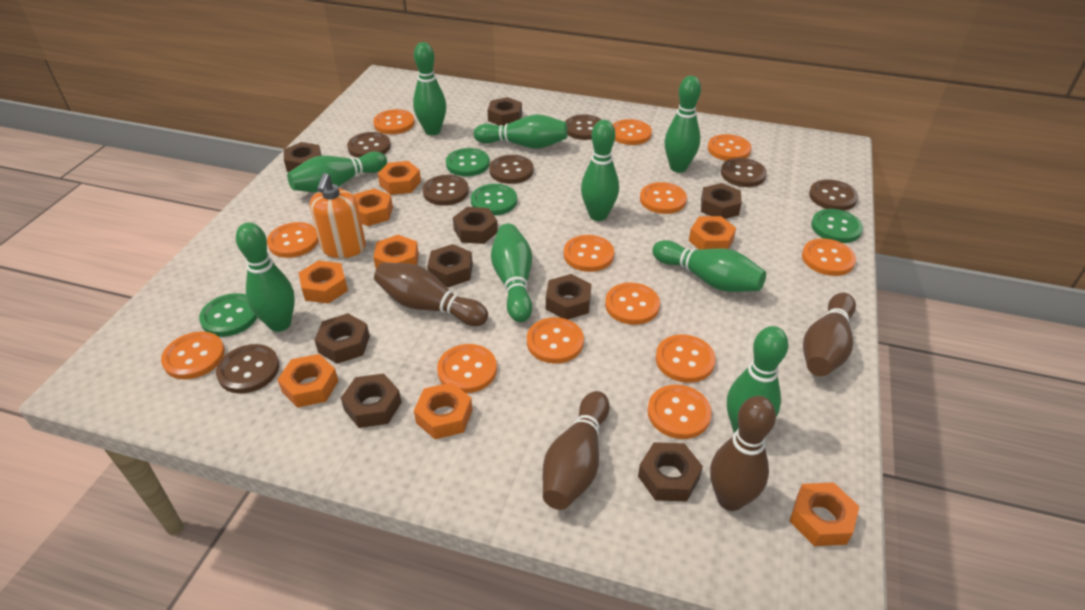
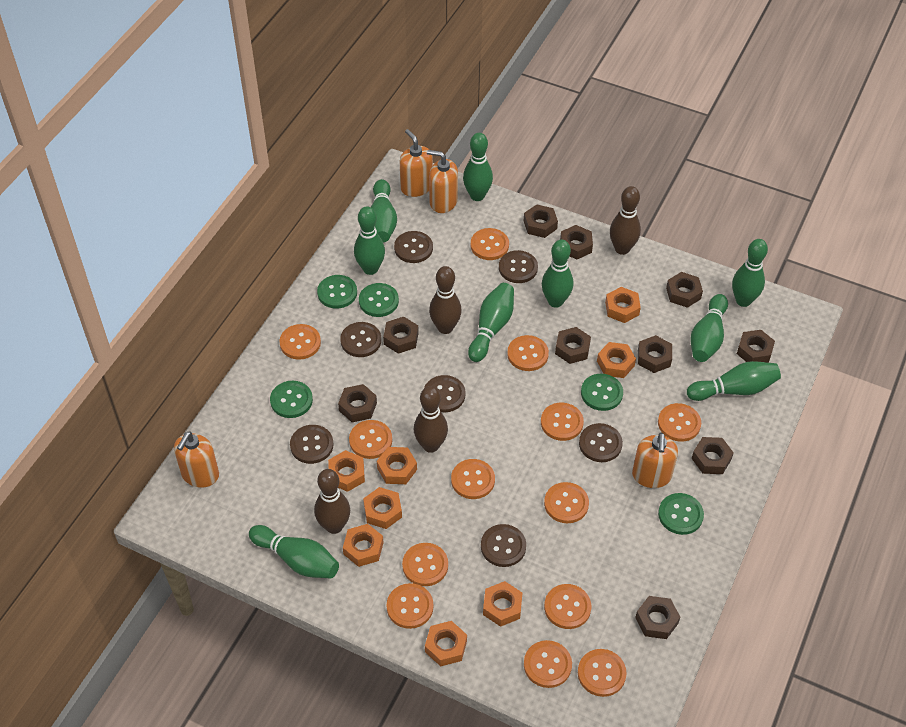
brown nut: [284,142,322,172] [315,313,370,364] [341,374,402,428] [427,244,473,287] [453,207,498,244] [488,97,522,126] [546,274,591,319] [638,442,703,501] [701,183,742,219] = 9 -> [338,384,377,422] [383,317,419,354] [524,204,558,238] [555,327,591,364] [560,225,593,259] [635,596,680,639] [638,335,672,373] [666,272,703,308] [692,437,734,474] [737,330,775,363] = 10
green button: [199,293,257,337] [446,148,490,176] [471,184,517,215] [811,209,863,243] = 4 -> [270,381,313,418] [317,275,357,309] [359,283,399,317] [581,374,623,411] [658,493,704,535] = 5
orange soap dispenser: [310,173,366,258] = 1 -> [174,431,219,488] [400,129,433,197] [427,150,458,213] [632,433,678,488] = 4

